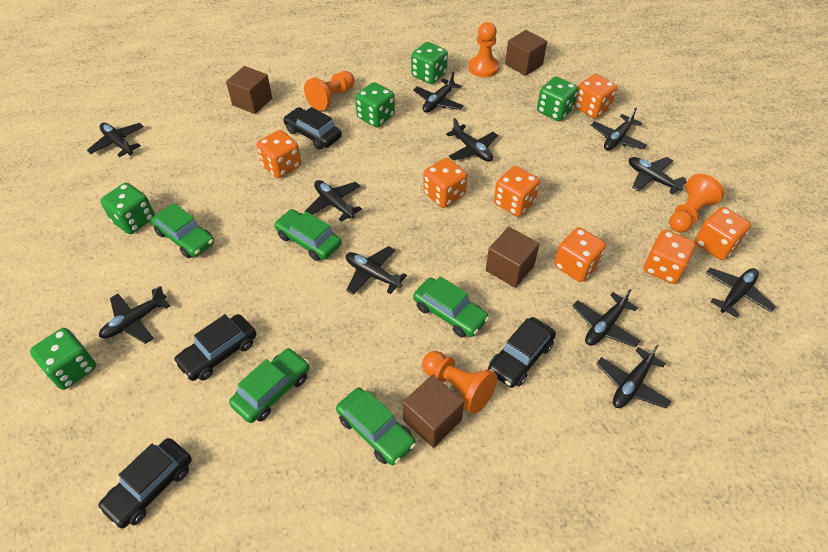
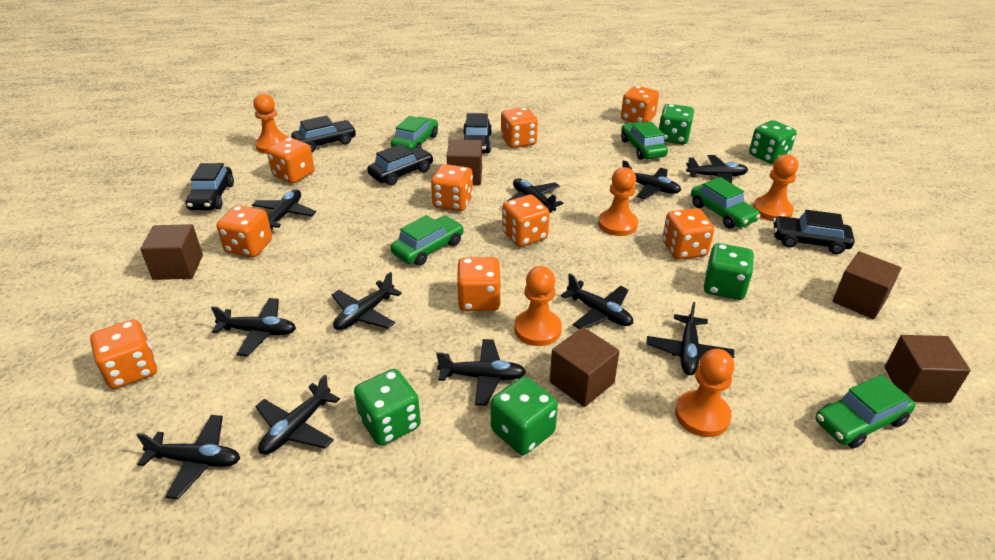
black car: [98,438,192,528] [173,314,256,381] [283,107,342,149] [488,317,556,388] = 4 -> [186,163,234,210] [291,116,356,152] [367,144,433,186] [463,113,492,153] [773,210,854,254] = 5
brown cube: [226,66,272,114] [403,375,464,448] [486,227,540,288] [505,30,547,76] = 4 -> [140,224,203,280] [447,140,482,185] [550,327,620,407] [833,251,901,319] [885,335,971,403] = 5
orange dice: [257,130,301,178] [423,158,467,208] [494,166,540,217] [554,227,606,282] [574,74,617,118] [644,230,696,284] [695,207,751,260] = 7 -> [90,319,157,389] [217,205,272,257] [267,137,315,183] [431,164,473,211] [457,257,501,311] [501,107,538,148] [502,195,550,247] [621,86,659,123] [662,208,714,260] = 9
orange pawn: [304,71,355,111] [422,351,497,414] [469,22,499,78] [669,174,724,233] = 4 -> [253,94,289,154] [514,266,562,346] [598,167,638,236] [675,349,735,437] [753,154,798,221] = 5

